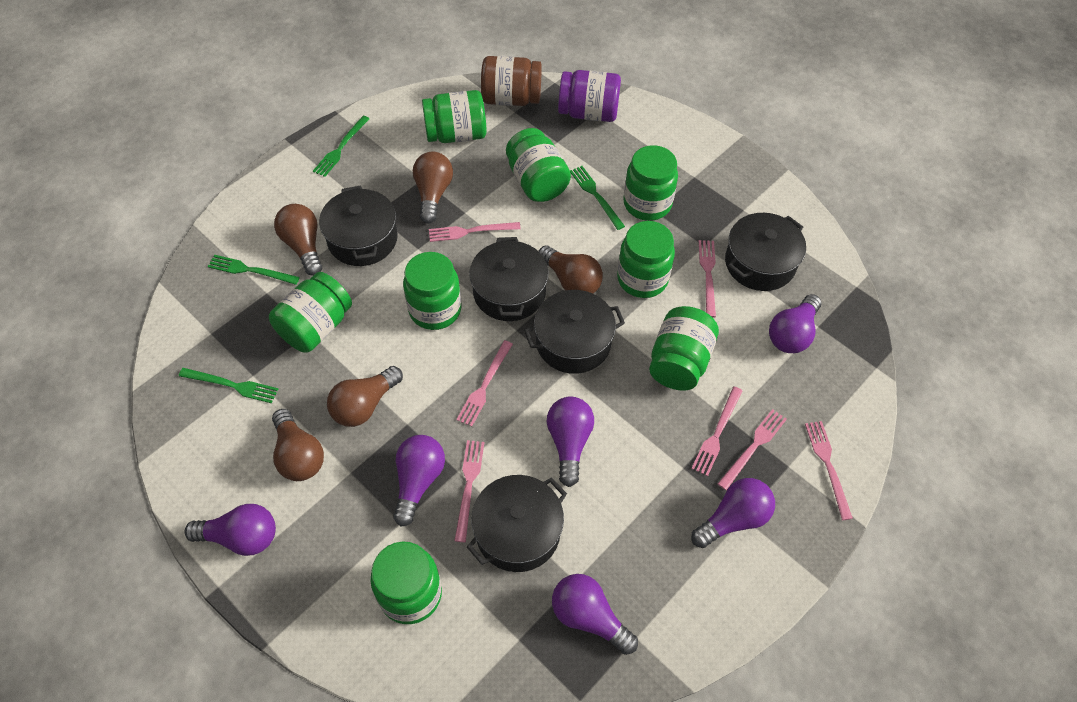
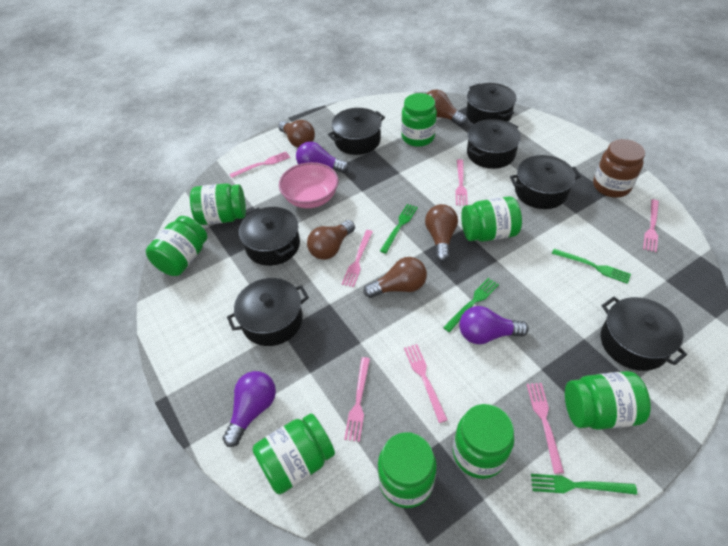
black pot: [319,186,398,266] [467,475,567,572] [469,237,548,321] [524,290,625,374] [725,213,806,291] = 5 -> [227,278,309,346] [239,207,300,266] [328,108,385,155] [466,83,516,124] [467,119,521,169] [510,155,581,209] [601,297,687,371] = 7
pink bowl: none = 0 -> [279,162,339,208] = 1
purple jar: [558,70,621,122] = 1 -> none = 0
purple light bulb: [184,504,276,556] [393,435,445,527] [547,397,594,487] [552,574,638,655] [691,478,775,548] [769,294,821,353] = 6 -> [223,371,276,447] [296,142,349,173] [459,306,529,344] = 3

